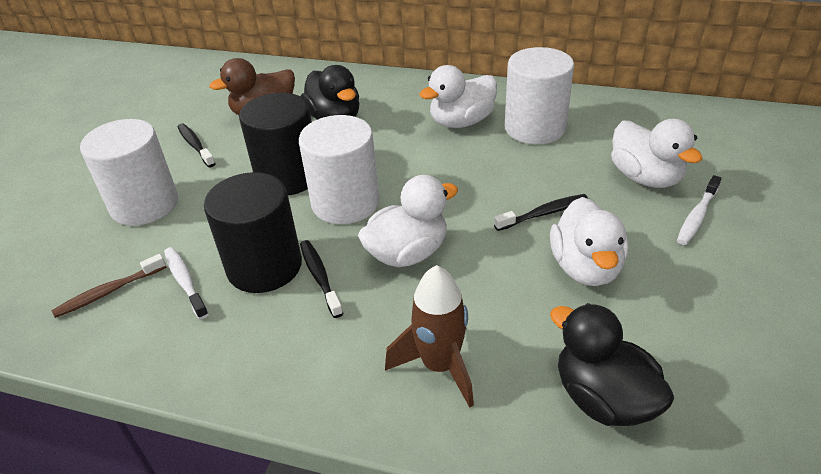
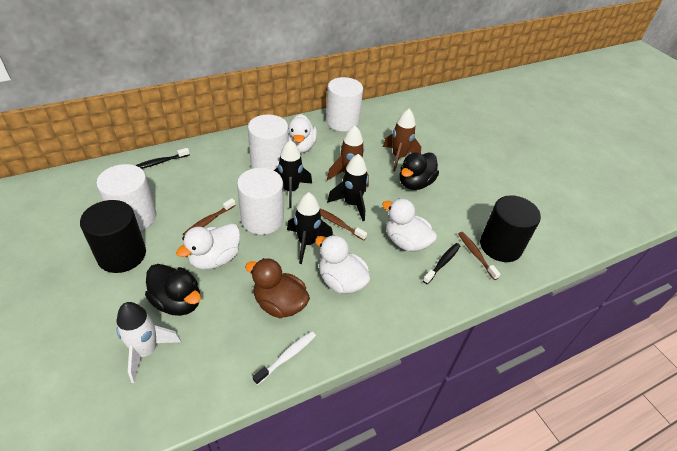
black rocket: none = 0 -> [274,140,312,208] [287,192,333,264] [327,154,368,221] = 3
black toothbrush: [178,123,216,167] [300,240,344,318] [494,194,588,231] = 3 -> [135,148,190,169] [423,243,460,284] = 2
brown rocket: [385,265,474,408] = 1 -> [327,126,369,187] [383,109,421,171] = 2
brown toothbrush: [51,254,166,318] = 1 -> [183,198,236,236] [320,209,367,241] [458,232,500,280] = 3
white cylinder: [80,119,178,226] [299,115,380,224] [505,47,574,144] = 3 -> [96,164,157,231] [237,168,284,235] [248,114,288,170] [326,77,363,132] = 4
white rocket: none = 0 -> [116,302,181,383] = 1
white toothbrush: [164,247,209,319] [677,175,722,245] = 2 -> [253,331,316,385] = 1

